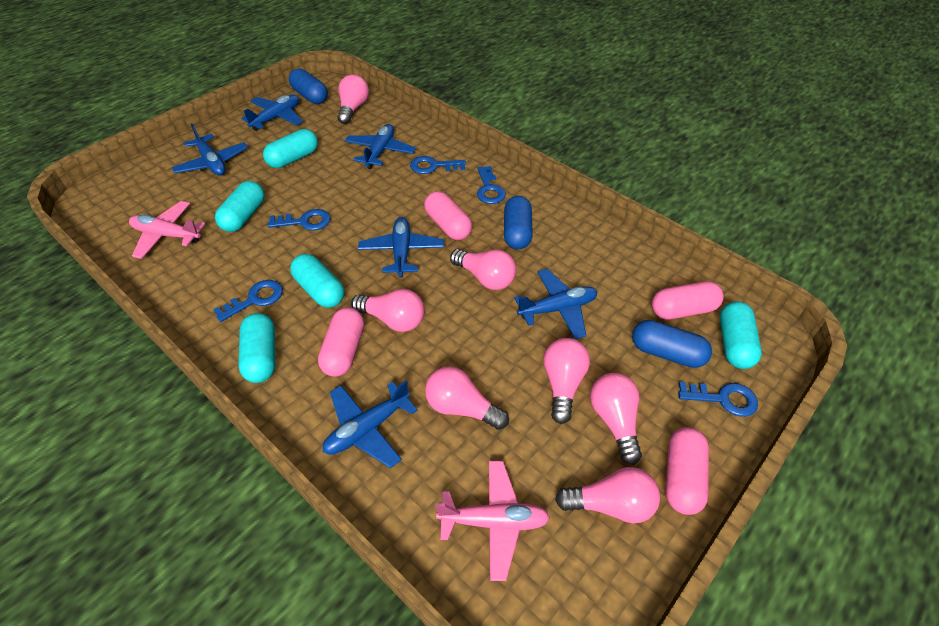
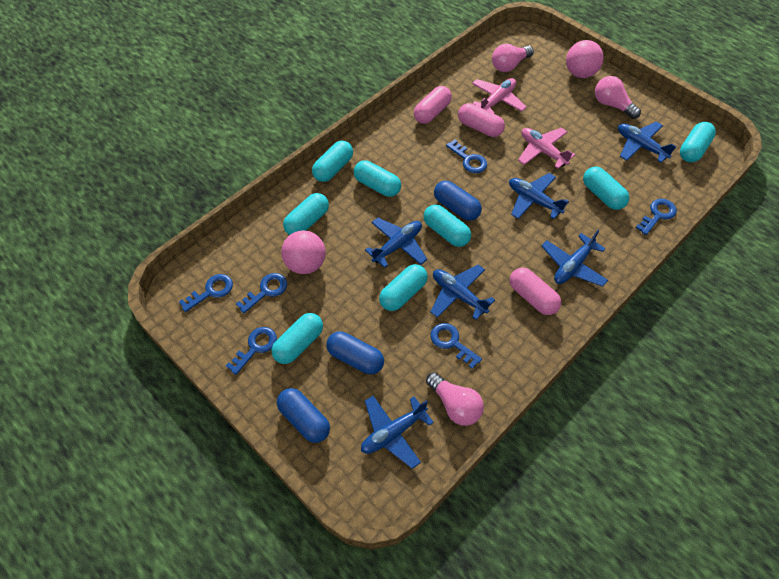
blue key: [213,280,283,322] [268,209,330,230] [410,156,466,174] [477,166,506,204] [678,382,758,417] = 5 -> [179,274,233,312] [226,327,277,375] [236,273,287,313] [430,323,482,369] [446,140,487,173] [636,199,677,235] = 6
pink ball: none = 0 -> [281,230,326,274] [566,40,604,78] = 2
pink capsule: [318,307,364,377] [424,191,472,240] [652,281,724,320] [666,427,709,515] = 4 -> [414,86,452,124] [458,103,505,137] [510,268,561,315] = 3
pink light bulb: [337,74,369,124] [351,289,425,332] [425,366,509,430] [450,249,516,290] [543,338,590,424] [555,467,660,523] [590,373,642,465] = 7 -> [426,372,484,426] [492,44,534,72] [595,76,641,119] = 3
turquoise capsule: [215,181,264,232] [239,313,275,383] [263,129,318,168] [290,254,344,308] [720,301,762,369] = 5 -> [272,313,323,364] [283,193,329,235] [312,140,353,182] [354,160,401,197] [379,264,428,311] [424,204,471,247] [583,166,629,210] [680,122,716,162] = 8

